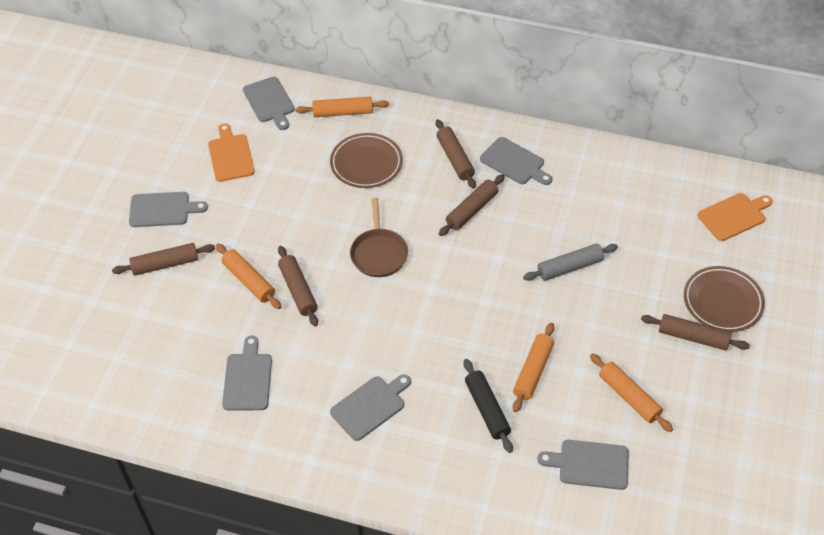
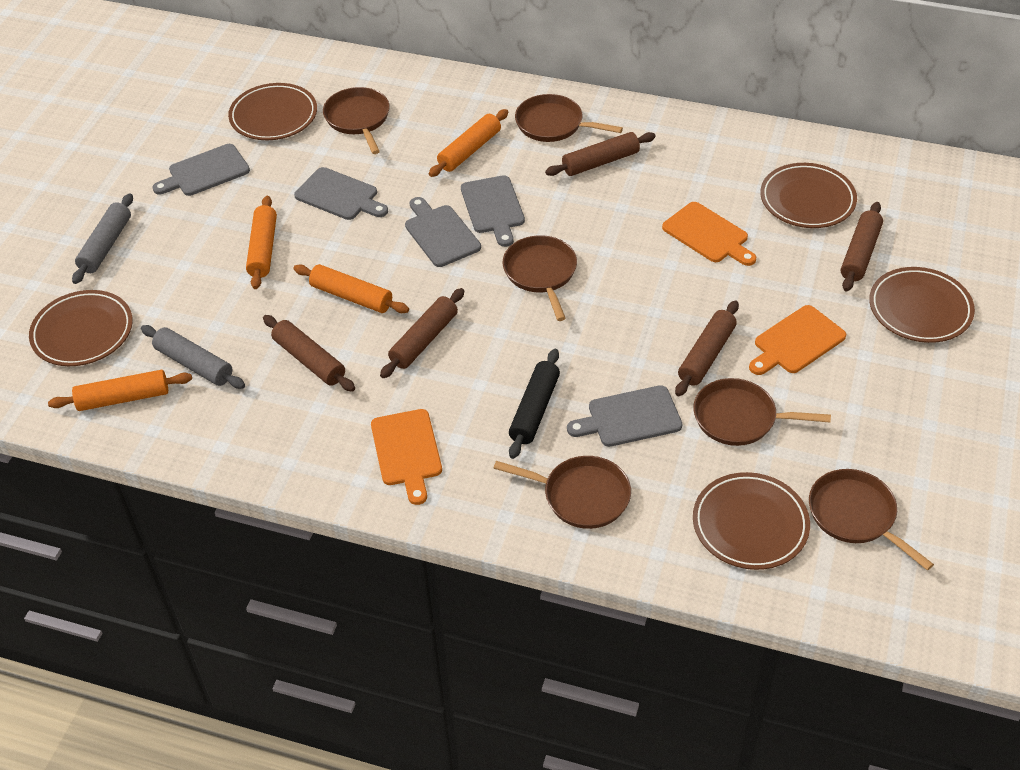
brown pan: [350,198,408,277] = 1 -> [323,87,390,154] [493,456,631,529] [503,235,577,321] [515,94,623,142] [693,378,831,446] [809,469,934,570] = 6
brown plate: [330,133,403,188] [684,266,765,332] = 2 -> [29,290,133,366] [228,83,317,140] [693,472,810,570] [760,163,857,228] [869,267,975,343] = 5
grey cutting board: [129,192,208,227] [222,336,272,410] [243,77,295,130] [330,374,411,441] [480,137,552,185] [537,440,629,490] = 6 -> [152,144,250,196] [294,167,388,220] [405,197,481,267] [461,175,525,247] [567,385,683,447] = 5
grey rolling pin: [523,244,618,281] = 1 -> [72,193,133,284] [141,325,245,389] = 2
orange cutting board: [208,123,255,182] [698,193,773,241] = 2 -> [371,409,442,505] [662,202,756,266] [749,305,846,375] = 3

